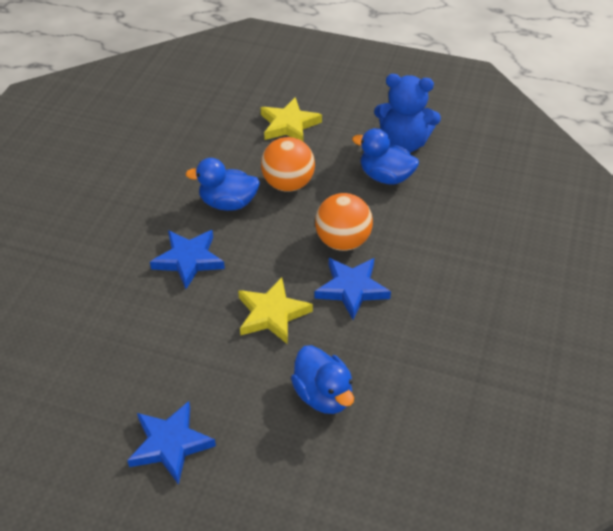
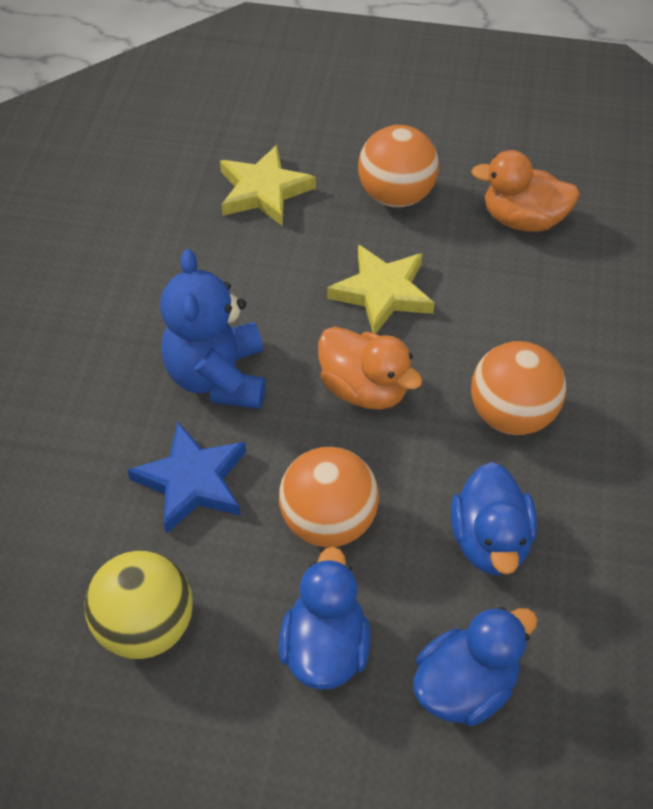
blue star: [127,401,216,485] [150,230,225,289] [315,258,391,320] = 3 -> [127,422,246,534] = 1
orange ball: [261,137,315,192] [315,193,373,251] = 2 -> [279,447,379,547] [358,125,439,207] [471,341,566,435] = 3
orange duck: none = 0 -> [318,326,423,410] [471,150,580,232] = 2
yellow ball: none = 0 -> [84,551,193,659] = 1

